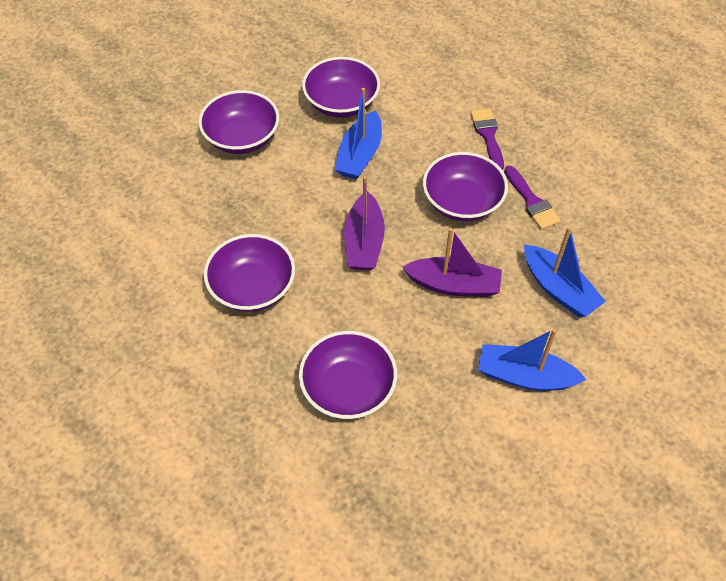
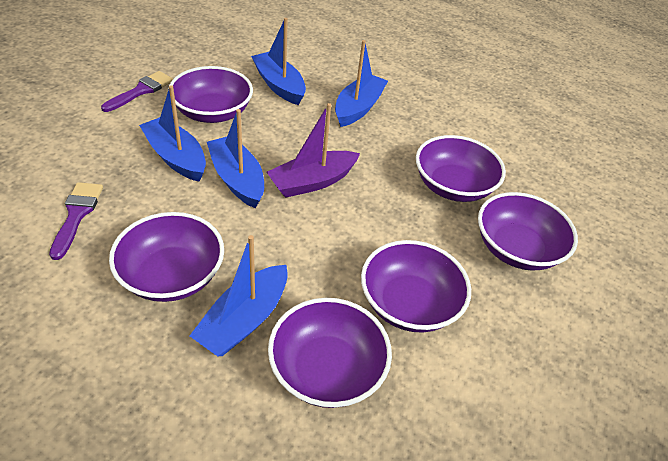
blue boat: [334,88,382,180] [478,328,587,391] [524,227,606,317] = 3 -> [139,85,206,182] [190,235,288,356] [207,109,264,208] [251,18,306,105] [335,40,388,127] = 5
purple boat: [344,176,385,270] [402,228,502,297] = 2 -> [267,103,360,198] = 1
purple bowl: [198,90,279,154] [204,234,295,312] [299,331,397,419] [302,57,380,118] [423,152,508,221] = 5 -> [109,212,224,302] [168,66,253,123] [268,298,392,408] [361,240,471,333] [416,135,506,202] [478,192,578,271] = 6

